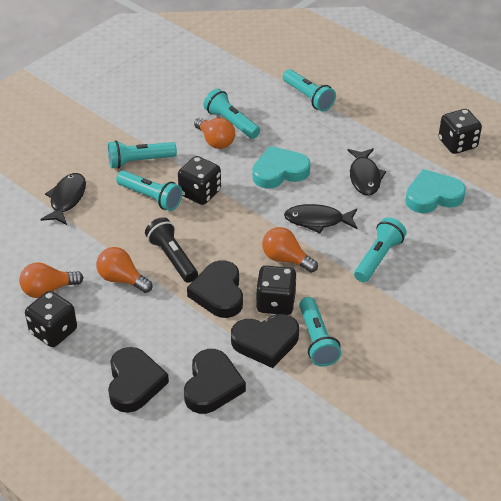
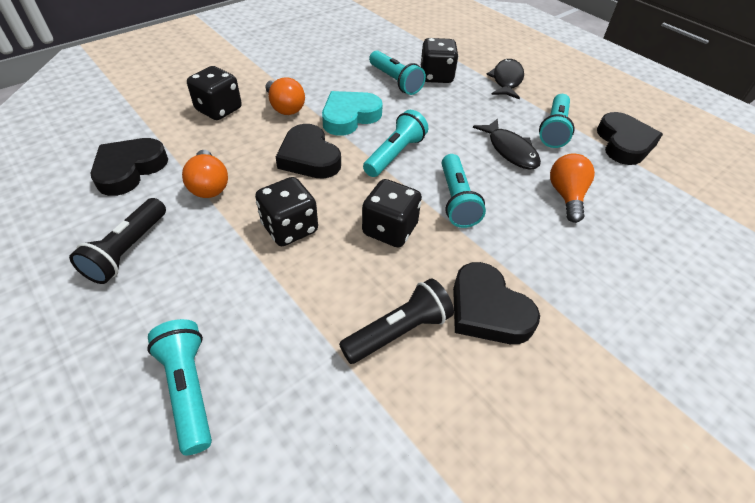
black fish: [40,173,86,225] [284,204,357,233] [347,148,386,196] = 3 -> [473,118,541,170] [486,59,524,99] = 2
black flashlight: [145,217,198,283] = 1 -> [69,198,166,284] [339,278,454,364] = 2
orange light bulb: [19,262,84,298] [96,247,153,293] [194,117,235,149] [262,227,318,273] = 4 -> [182,150,228,198] [266,77,305,115] [550,153,595,223] = 3
turquoise flashlight: [108,140,177,169] [116,171,182,211] [203,89,260,139] [283,69,336,112] [299,297,342,367] [354,217,407,282] = 6 -> [147,319,212,455] [363,110,428,177] [369,51,426,95] [442,154,486,228] [539,94,574,148] = 5
turquoise heart: [253,146,310,189] [406,169,466,213] = 2 -> [322,91,383,136] = 1

